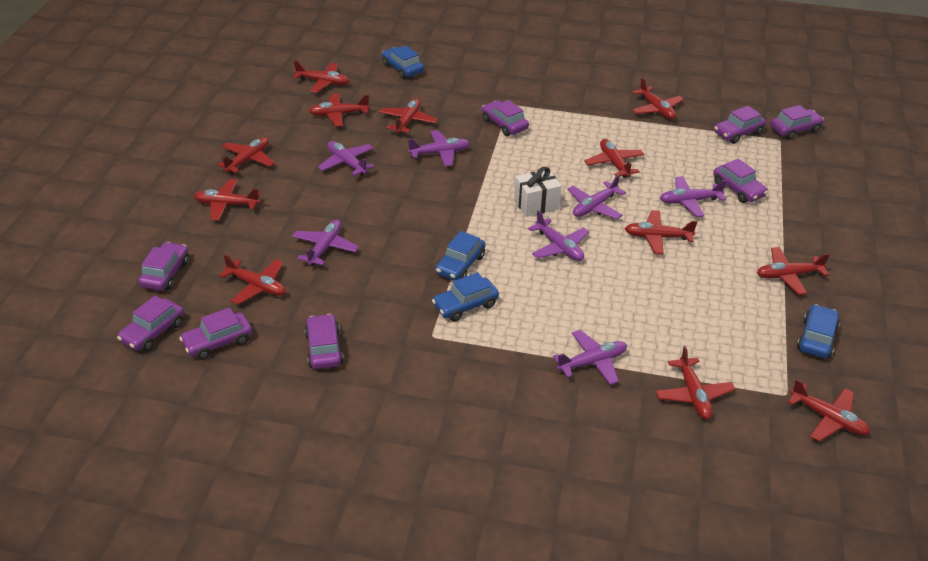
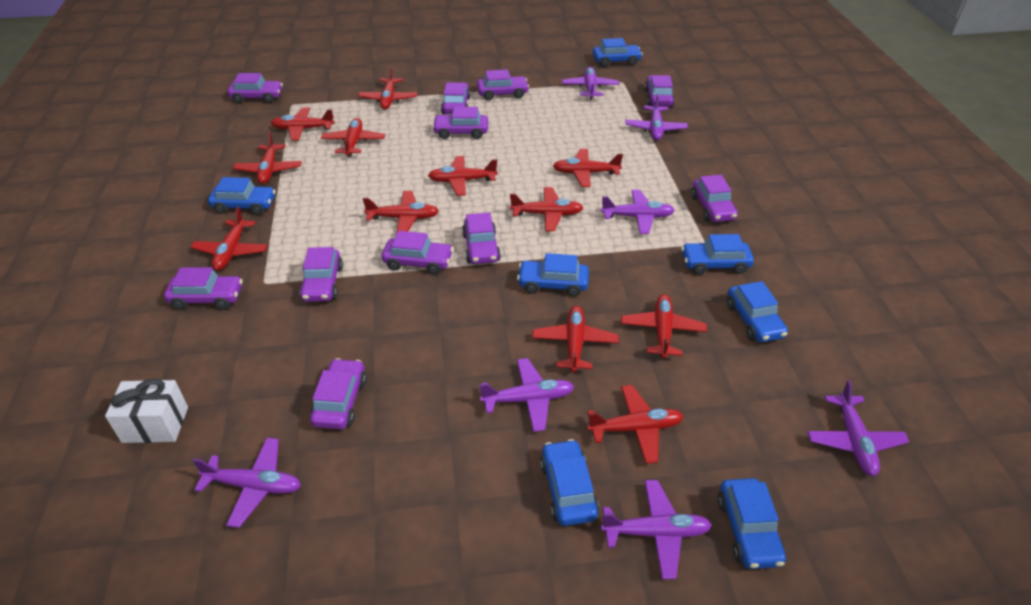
blue car: [382,46,424,79] [432,272,499,322] [435,231,485,281] [797,304,840,358] = 4 -> [208,177,275,215] [517,253,589,297] [540,439,599,526] [593,38,643,67] [681,234,754,275] [717,478,786,569] [727,281,788,342] = 7
purple car: [117,296,184,351] [138,242,189,291] [179,307,252,360] [304,314,344,369] [482,100,529,136] [713,159,768,203] [714,106,766,144] [770,105,824,140] = 8 -> [164,267,243,310] [228,73,283,103] [299,247,343,302] [310,358,367,429] [382,231,453,274] [432,107,488,139] [441,82,471,115] [462,212,501,264] [477,69,529,100] [644,75,675,107] [691,175,738,222] = 11

